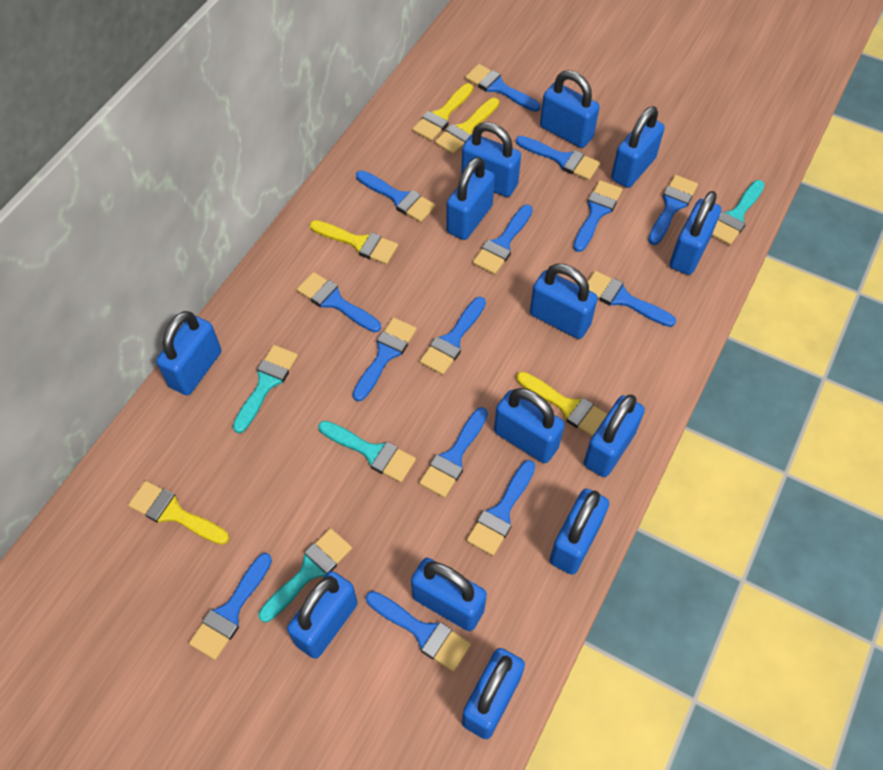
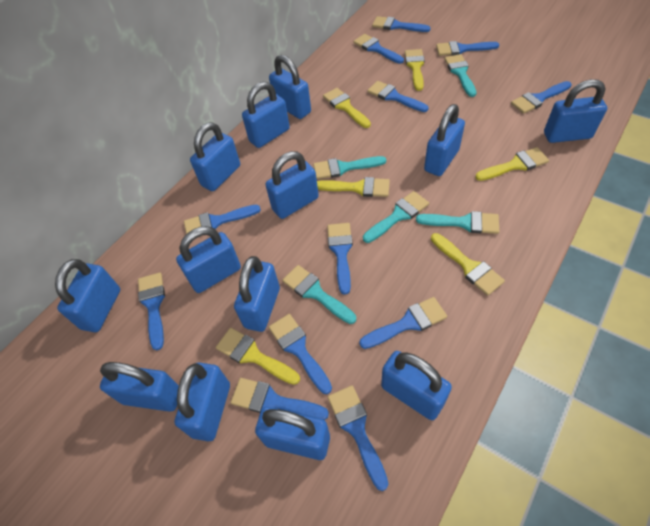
blue brush: [189,553,272,660] [297,272,381,333] [353,317,417,401] [356,170,436,222] [366,591,471,672] [419,407,488,498] [420,297,486,375] [465,64,540,112] [466,460,535,556] [473,205,533,275] [516,136,600,180] [573,180,622,252] [588,271,676,327] [648,175,698,245] = 14 -> [138,273,165,351] [184,205,261,234] [231,378,329,420] [269,314,332,394] [327,223,353,294] [328,385,388,491] [353,34,404,64] [359,297,447,349] [367,81,428,112] [372,16,431,32] [436,41,499,56] [511,81,571,114] = 12
turquoise brush: [233,345,298,433] [258,528,352,622] [318,421,416,483] [712,180,765,245] = 4 -> [282,265,356,324] [313,156,386,179] [363,191,429,243] [416,211,499,234] [445,54,476,97] = 5
yellow brush: [128,481,229,545] [310,220,398,264] [412,83,473,141] [435,98,499,154] [516,372,607,436] = 5 -> [216,328,300,385] [317,177,390,197] [323,88,371,128] [405,49,425,91] [431,233,505,296] [475,147,549,181] = 6

